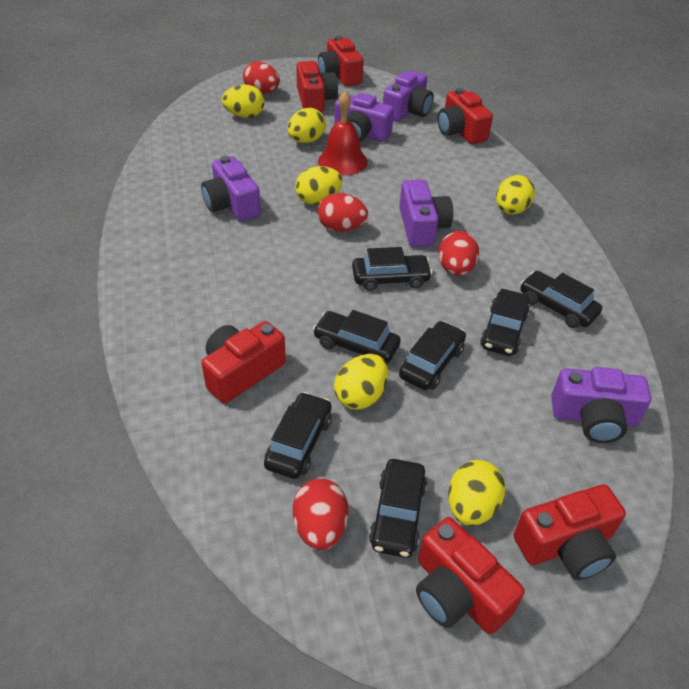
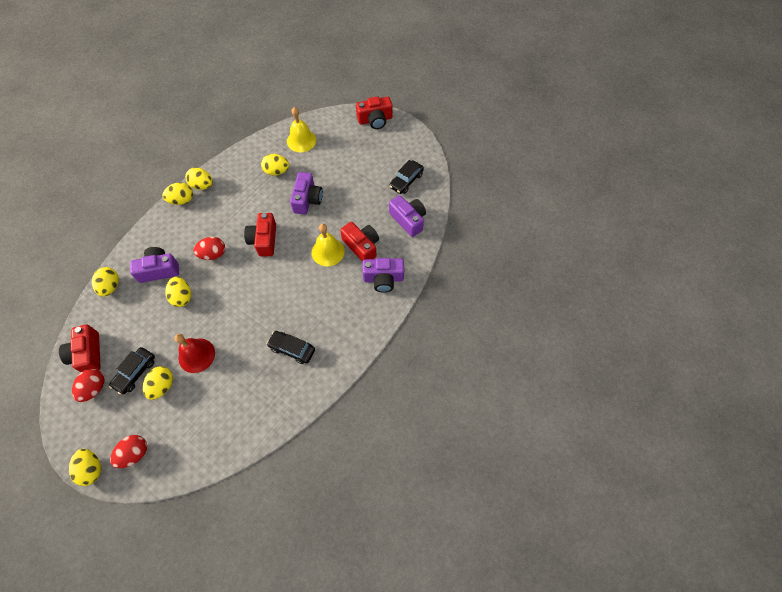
black car: [264,392,332,479] [313,310,401,363] [352,247,432,291] [369,459,427,558] [399,321,466,390] [480,288,530,356] [520,271,602,328] = 7 -> [109,347,155,394] [267,331,315,364] [390,160,424,194] = 3
purple camera: [201,156,261,221] [334,93,394,142] [383,71,434,122] [399,180,453,247] [551,367,651,443] = 5 -> [130,247,179,283] [290,172,323,215] [362,258,404,292] [389,195,426,237] = 4
red camera: [202,321,286,404] [296,61,338,112] [318,36,364,86] [416,517,525,634] [438,88,493,144] [514,484,626,580] = 6 -> [59,324,101,372] [244,213,276,256] [340,222,379,262] [356,96,392,129] = 4
red egg: [243,61,280,94] [293,478,348,550] [317,193,368,232] [438,231,479,276] = 4 -> [72,369,104,402] [110,435,147,468] [193,237,225,260] = 3
yellow bell: none = 0 -> [287,107,316,152] [312,224,345,266] = 2
yellow egg: [222,84,265,118] [287,108,326,143] [295,166,343,205] [334,354,388,410] [448,460,505,526] [496,175,535,215] = 6 -> [69,449,101,486] [92,267,119,297] [143,366,173,400] [162,182,193,205] [165,277,191,307] [185,167,213,190] [261,154,289,175] = 7

